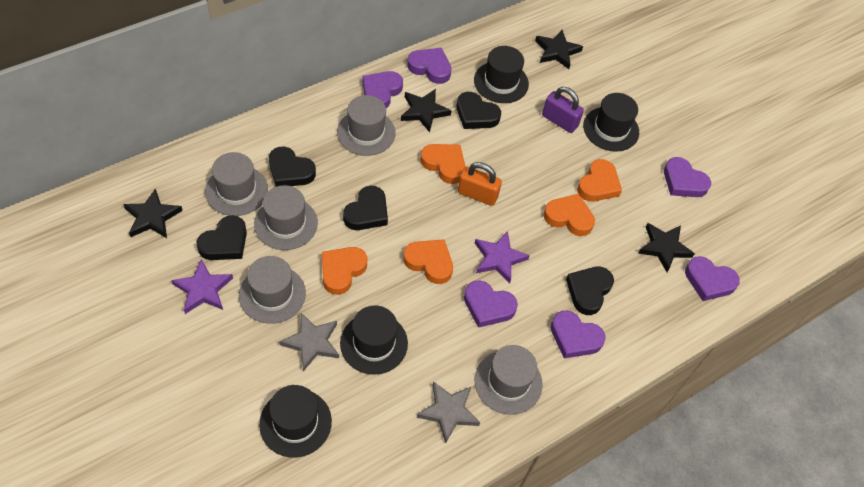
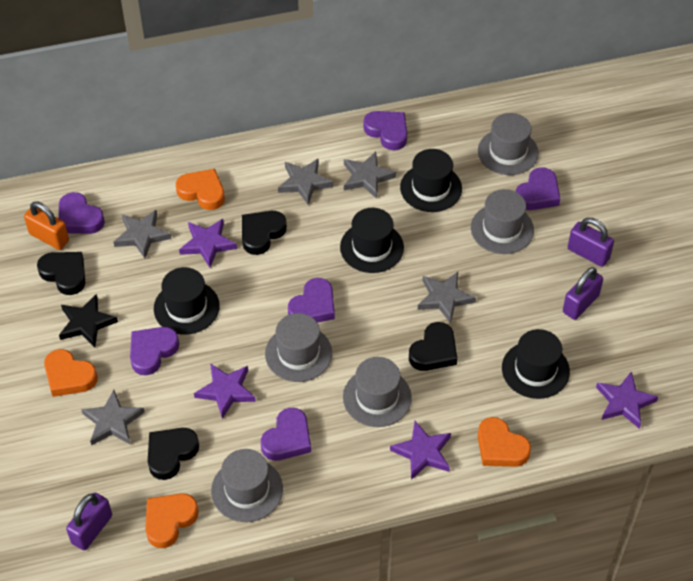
black heart: [197,215,247,260] [269,147,316,187] [343,186,388,230] [457,92,501,129] [566,267,614,315] = 5 -> [37,252,85,295] [148,428,199,480] [242,211,287,255] [409,322,457,371] = 4
black star: [123,188,183,238] [401,89,452,132] [535,30,583,69] [638,223,695,272] = 4 -> [59,294,118,347] = 1
grey star: [279,313,339,371] [417,381,480,444] = 2 -> [81,390,145,445] [114,210,171,259] [278,158,333,205] [344,152,396,199] [418,272,476,324] = 5
orange heart: [322,247,367,295] [403,239,453,284] [420,144,465,184] [543,194,595,236] [577,159,622,202] = 5 -> [44,349,98,397] [145,493,199,548] [176,169,225,210] [478,417,531,467] = 4
purple padlock: [542,87,584,133] = 1 -> [66,493,112,550] [563,267,603,320] [568,218,614,267] = 3
purple star: [171,259,233,314] [475,231,530,283] = 2 -> [179,219,237,267] [194,363,256,419] [390,421,451,480] [596,372,658,429] = 4

